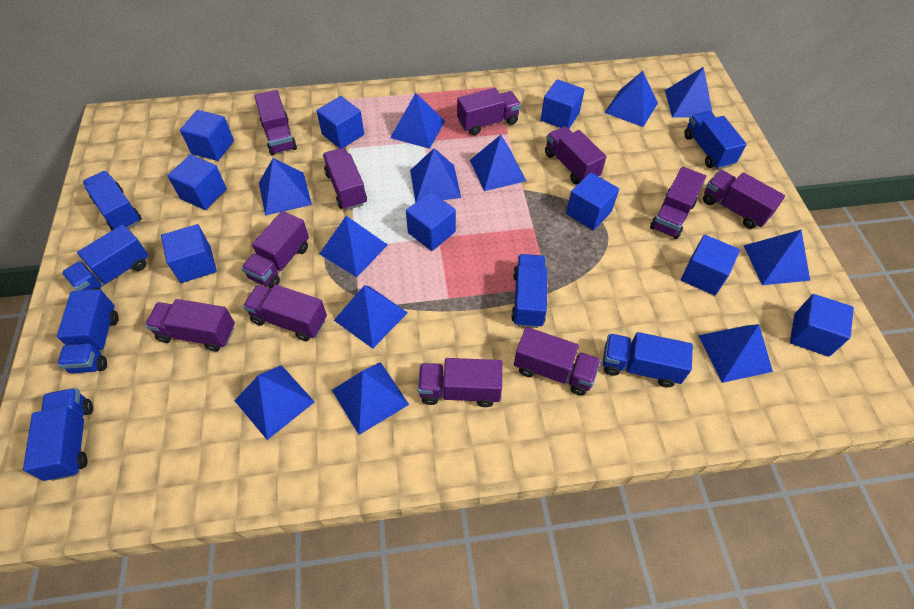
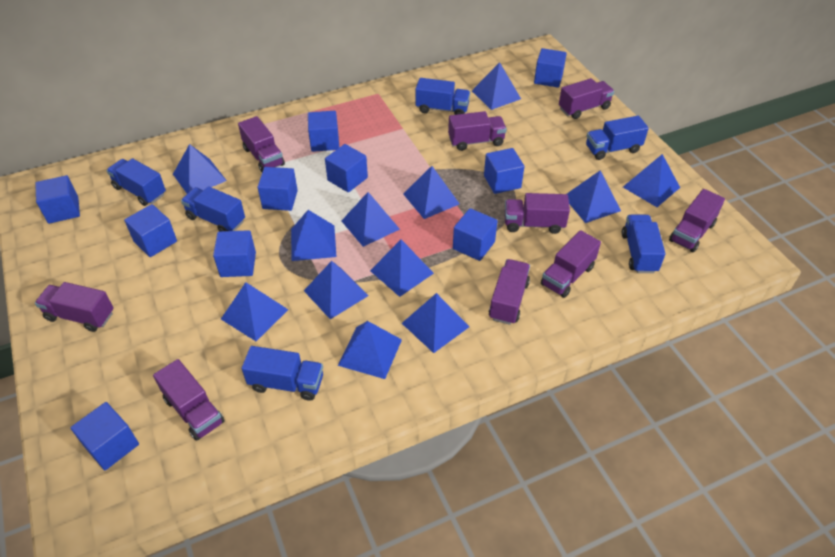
blue cube: [161,224,217,283] [168,154,227,210] [180,110,234,161] [317,96,364,148] [406,192,456,251] [541,79,585,129] [566,172,619,230] [681,235,740,295] [790,294,854,357] = 9 -> [35,175,80,224] [70,402,139,470] [124,204,177,257] [213,230,256,277] [258,167,298,211] [308,111,339,152] [325,144,368,192] [453,208,497,261] [484,148,524,194] [534,48,567,88] = 10
blue truck: [23,388,93,481] [57,289,119,373] [62,224,149,291] [83,171,142,230] [511,254,547,328] [603,332,693,387] [684,111,747,169] = 7 -> [106,158,166,206] [181,186,245,231] [242,346,323,401] [415,78,470,115] [586,116,649,160] [622,214,666,273] = 6
purple truck: [145,299,235,352] [241,211,309,289] [243,285,327,341] [254,90,297,155] [323,148,367,210] [418,358,502,407] [457,88,521,135] [514,327,601,396] [545,126,606,184] [650,167,706,239] [703,170,785,229] = 11 -> [35,282,114,332] [153,359,225,441] [238,116,285,172] [448,111,507,151] [489,259,530,325] [505,193,570,234] [541,230,601,298] [559,78,614,119] [669,189,725,252] = 9

